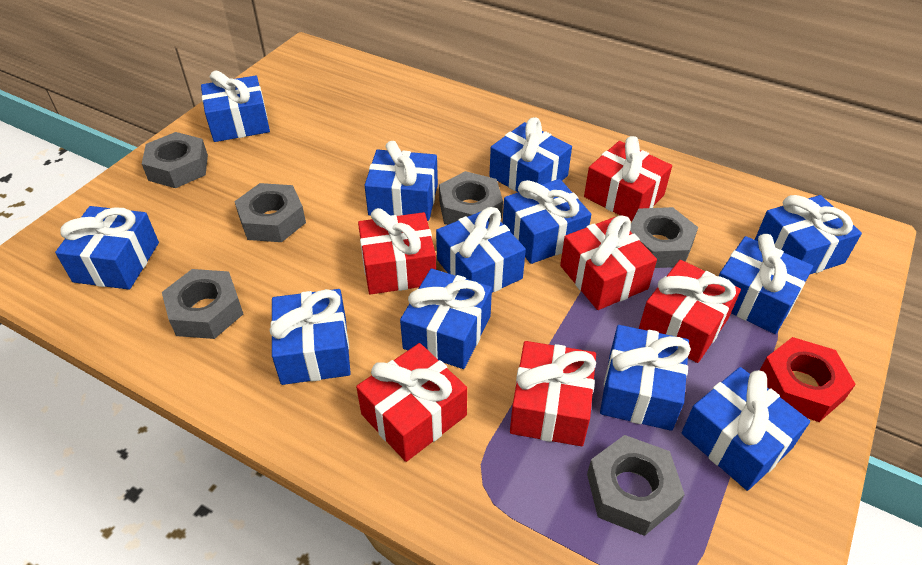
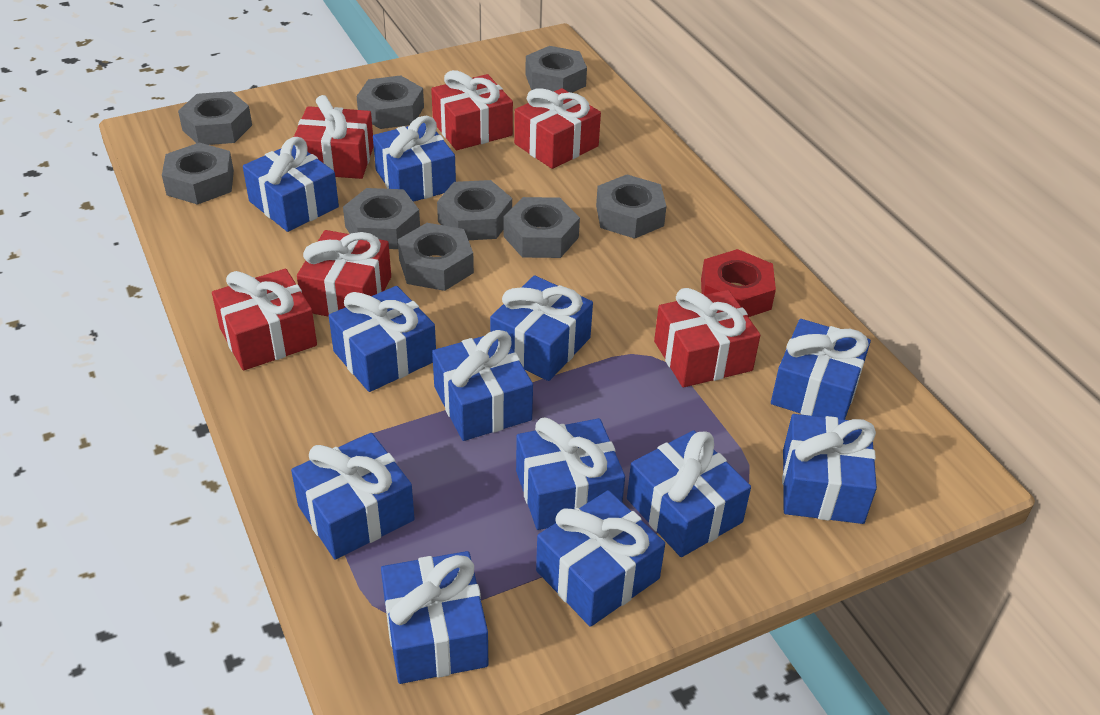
grey nut: [142,132,208,188] [162,269,243,339] [234,183,306,242] [439,171,503,225] [587,435,685,536] [630,207,698,268] = 6 -> [162,143,234,205] [178,91,252,145] [343,188,420,249] [356,75,424,129] [398,223,474,291] [437,180,512,240] [503,197,580,258] [525,46,587,93] [596,175,666,239] = 9

